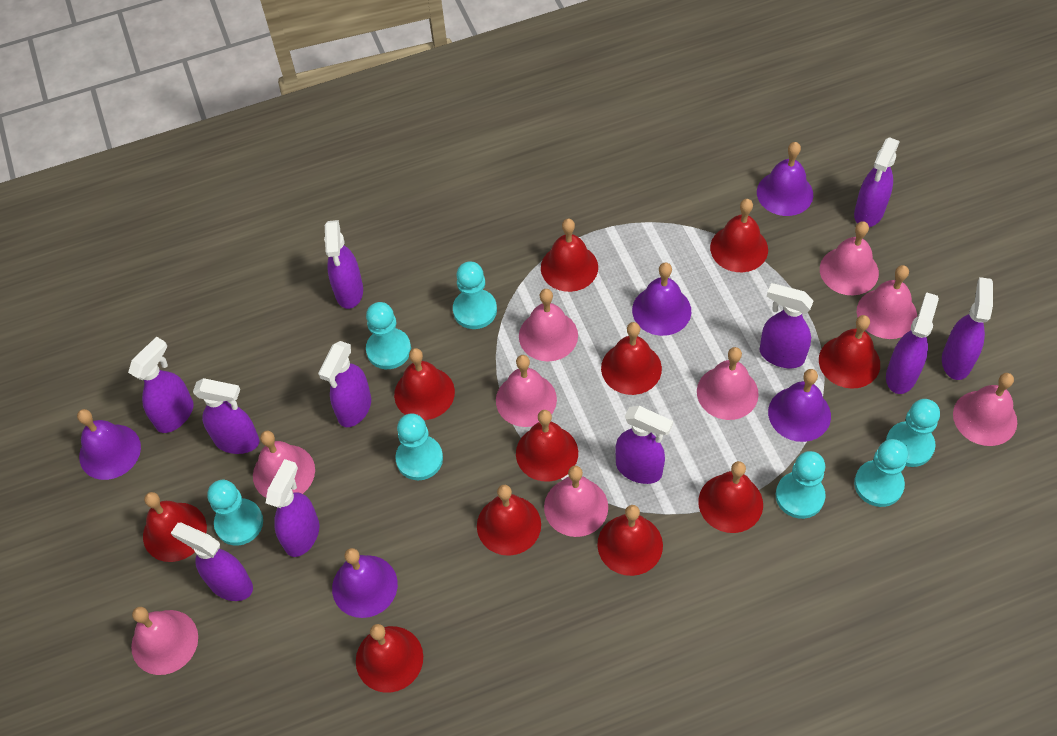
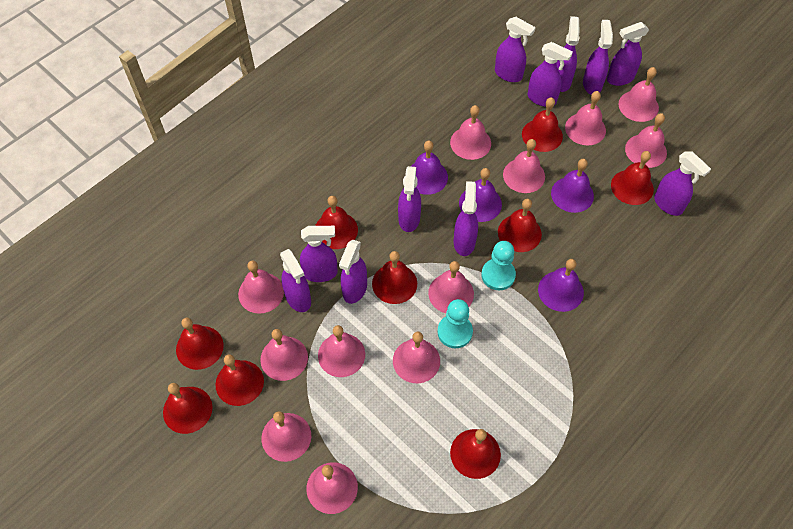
pink bell: [131,607,198,675] [253,431,315,498] [496,355,557,427] [519,289,578,361] [544,466,608,537] [697,347,759,420] [820,221,879,295] [857,265,917,339] [953,373,1017,446] = 9 -> [238,261,284,314] [260,329,308,381] [261,411,311,462] [306,462,358,514] [318,325,365,377] [393,331,440,383] [428,261,474,313] [450,105,491,160] [503,139,545,193] [565,91,606,146] [619,67,659,122] [625,113,667,168] = 12
purple bell: [77,409,141,480] [332,548,398,618] [632,262,691,336] [757,142,813,216] [768,369,831,442] = 5 -> [410,140,448,195] [459,168,502,222] [538,259,584,312] [551,159,594,213] = 4
red bell: [143,492,207,562] [356,624,423,693] [394,348,455,420] [477,485,541,556] [516,410,578,482] [541,219,598,292] [597,505,663,576] [601,322,662,395] [698,461,763,533] [710,199,768,272] [819,315,880,389] = 11 -> [163,383,212,434] [176,318,224,370] [215,354,264,406] [315,196,358,249] [372,251,417,304] [450,429,501,479] [498,199,542,252] [522,97,563,152] [611,151,654,205] = 9
turquoise pawn: [207,480,263,546] [366,302,411,369] [395,413,443,480] [453,261,497,329] [776,451,826,519] [854,439,908,507] [886,399,940,467] = 7 -> [437,299,473,348] [481,241,516,290] = 2

